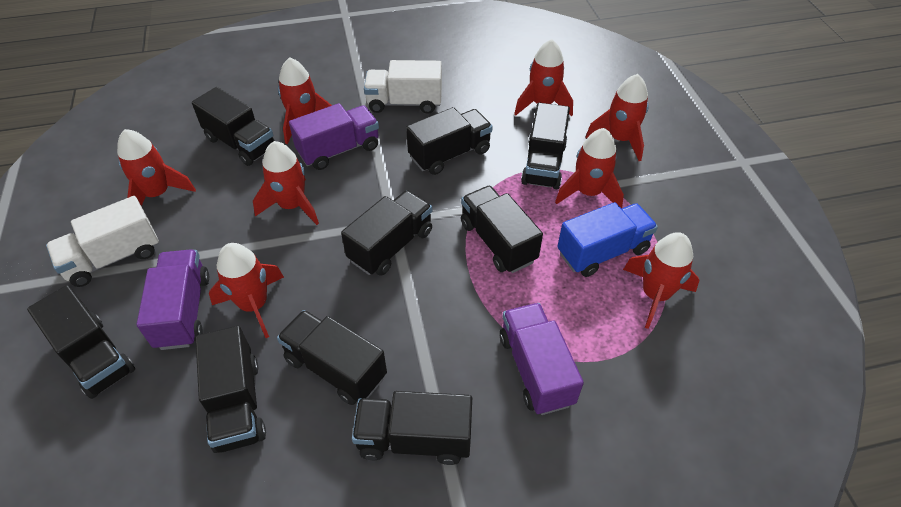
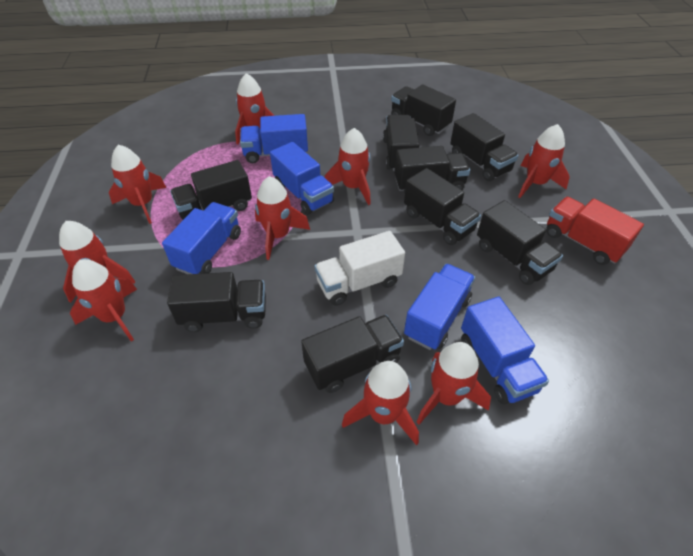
blue truck: [557,202,658,277] = 1 -> [162,202,241,274] [240,114,308,163] [270,142,334,215] [404,264,475,350] [461,297,549,405] = 5
purple truck: [136,249,209,350] [289,103,379,170] [500,303,584,415] = 3 -> none = 0
red rocket: [117,129,196,206] [209,243,284,338] [253,141,319,225] [278,57,332,144] [514,39,573,116] [555,128,624,209] [586,74,649,161] [623,232,699,329] = 8 -> [59,221,135,303] [70,259,137,341] [109,145,167,224] [235,73,274,145] [255,176,310,260] [325,128,371,205] [342,361,419,445] [417,342,491,424] [518,124,570,198] = 9
red truck: none = 0 -> [546,197,644,265] = 1
white truck: [46,196,159,287] [364,60,442,114] = 2 -> [314,231,405,306] = 1

